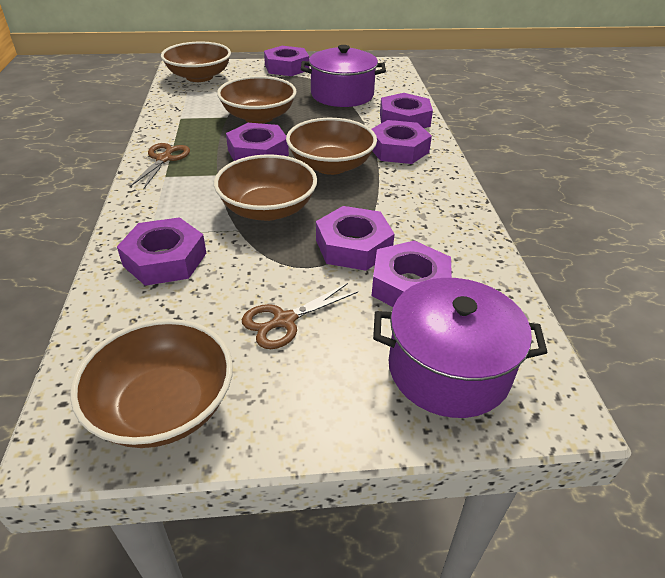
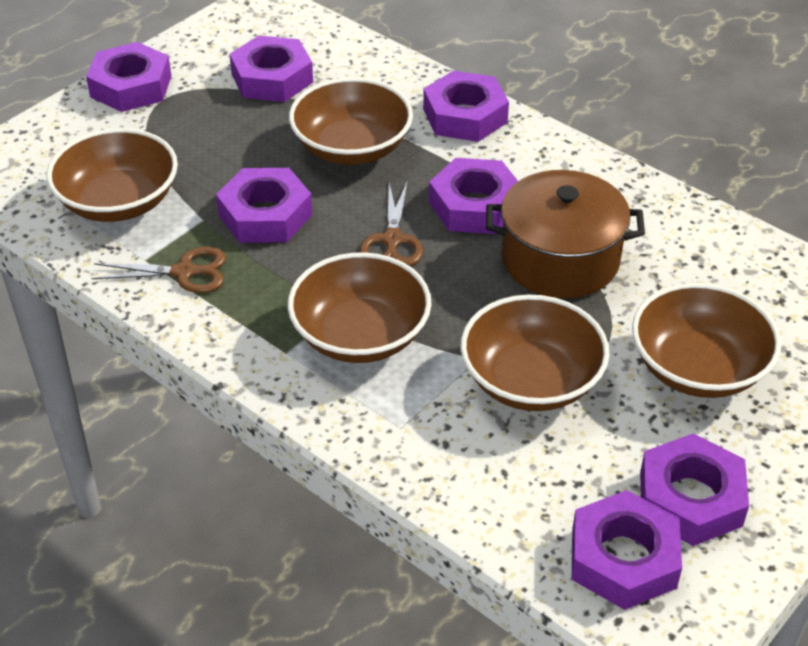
brown pot: none = 0 -> [486,170,645,298] = 1
purple pot: [301,45,386,107] [373,278,548,418] = 2 -> none = 0

